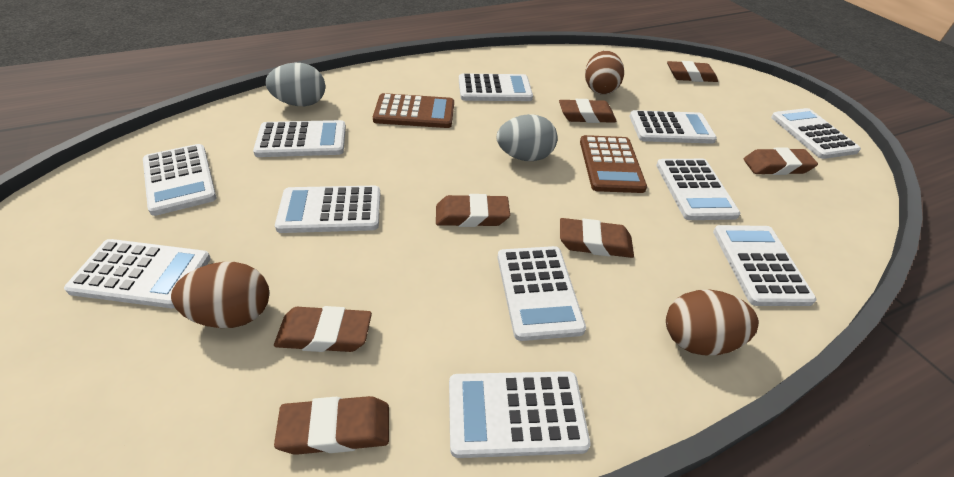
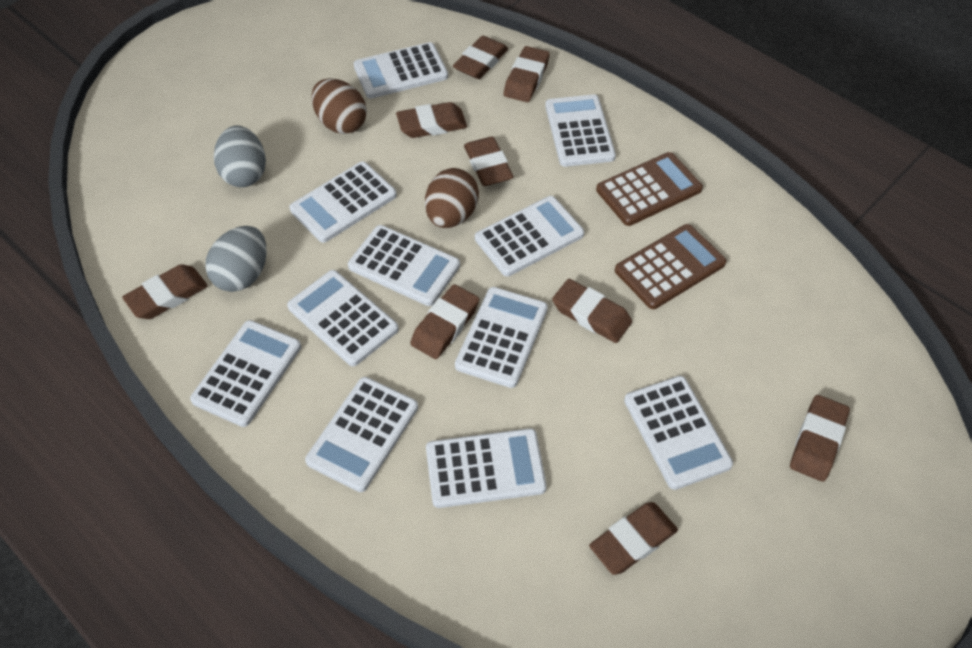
brown egg: [171,262,269,328] [585,51,624,95] [666,290,759,355] = 3 -> [311,78,367,134] [425,168,479,228] = 2
brown eraser: [274,306,372,352] [274,396,389,455] [436,194,510,227] [559,99,617,123] [560,218,634,258] [667,61,718,82] [744,148,818,175] = 7 -> [122,264,208,319] [396,102,467,138] [410,284,479,359] [453,36,508,79] [464,137,514,186] [504,46,550,102] [552,279,632,343] [589,502,678,575] [790,395,850,482] = 9

